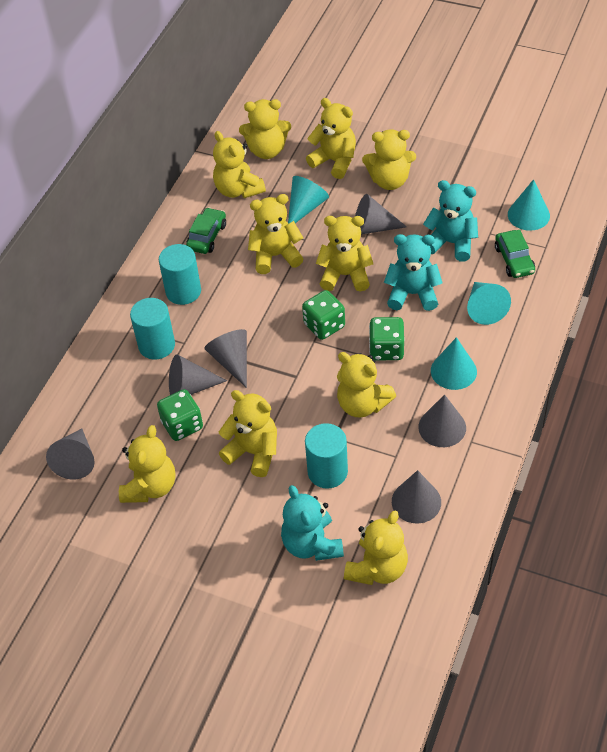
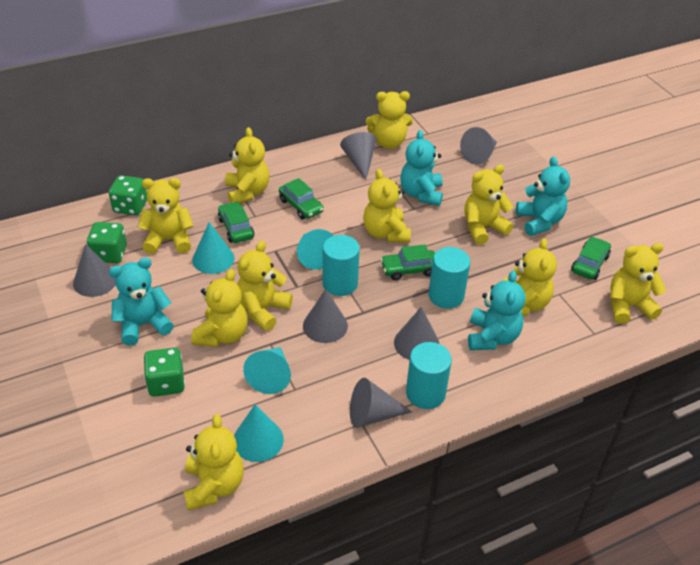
green car: [186,207,226,254] [495,230,535,278] = 2 -> [218,202,254,243] [279,178,324,219] [380,244,435,280] [571,237,611,280] = 4
turquoise teddy bear: [281,485,344,561] [384,234,443,311] [423,180,478,262] = 3 -> [109,258,174,346] [400,130,443,206] [468,270,526,350] [516,157,570,236] = 4

